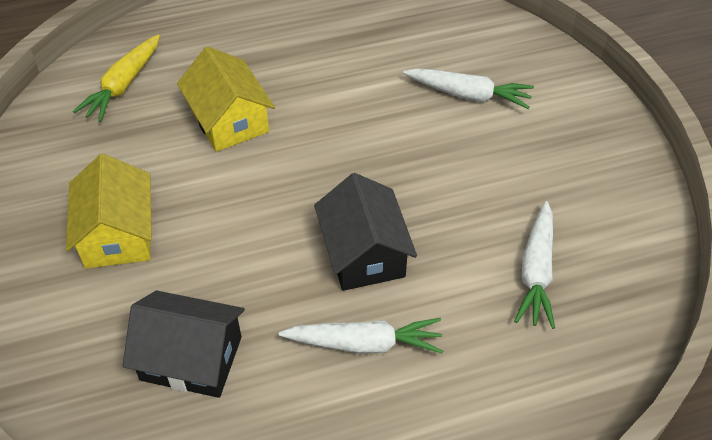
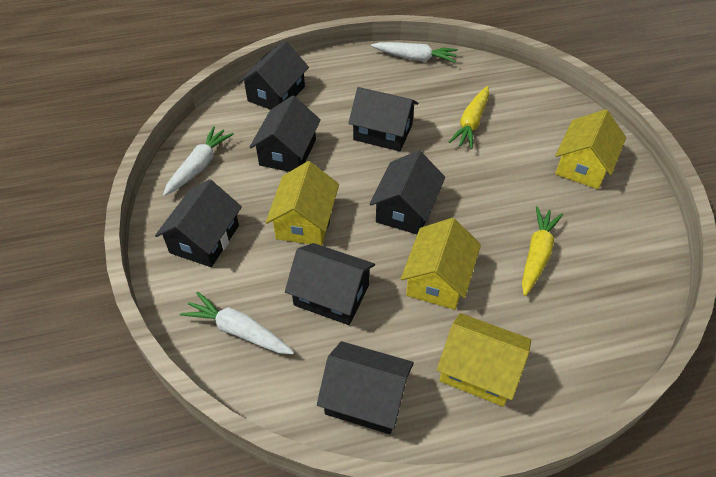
black house: [122,290,245,398] [314,173,417,291] = 2 -> [155,179,242,267] [239,41,309,110] [250,95,321,172] [285,243,375,325] [317,341,414,434] [348,87,418,151] [370,150,445,234] = 7
yellow carrot: [73,34,160,122] = 1 -> [449,86,489,149] [522,206,563,296] = 2
yellow house: [66,154,152,268] [177,46,275,152] = 2 -> [266,161,339,246] [401,218,481,310] [437,313,531,407] [555,109,626,189] = 4

